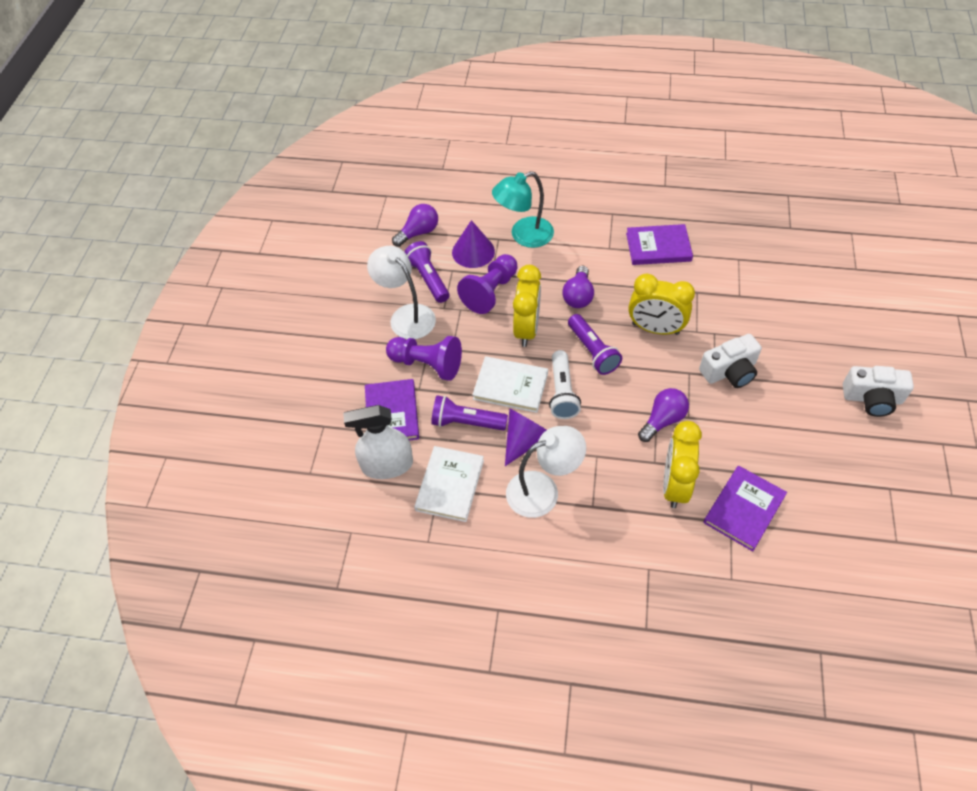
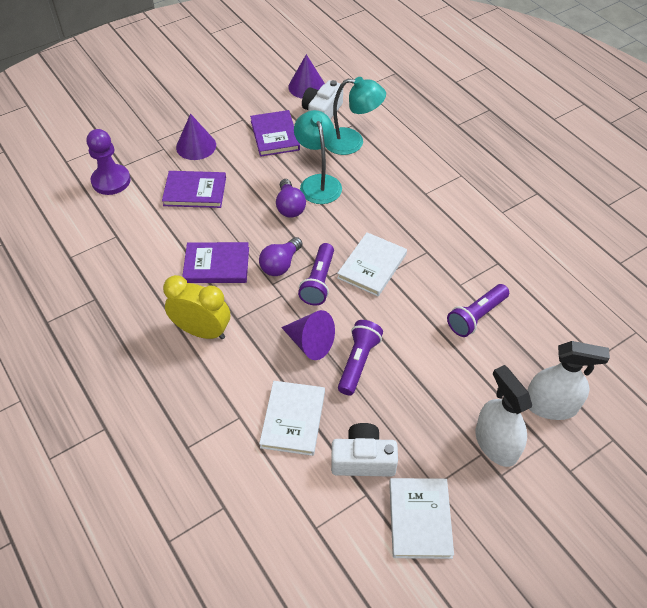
purple cone: [452,220,495,268] [505,408,546,466] = 2 -> [176,114,216,160] [281,310,335,360] [288,54,325,98] = 3
purple light bulb: [392,204,438,247] [562,266,594,308] [638,388,689,442] = 3 -> [259,237,303,276] [276,179,306,218] = 2
purple pawn: [386,336,462,381] [457,254,518,314] = 2 -> [87,129,131,195] = 1
turquoise lamp: [492,171,554,248] = 1 -> [294,110,342,204] [326,77,386,155] = 2
white book: [414,446,484,522] [473,356,548,413] = 2 -> [259,381,325,456] [337,232,407,296] [389,478,454,559] = 3
white flashlight: [549,350,581,419] = 1 -> none = 0
white lamp: [367,246,436,339] [506,426,586,518] = 2 -> none = 0
white spray bottle: [343,405,413,479] = 1 -> [475,365,532,467] [527,341,610,420] = 2
yellow clock: [513,265,541,347] [628,274,695,335] [663,421,702,508] = 3 -> [163,275,230,339] = 1

